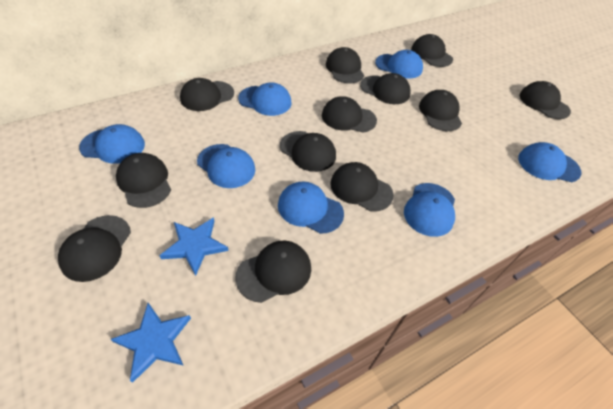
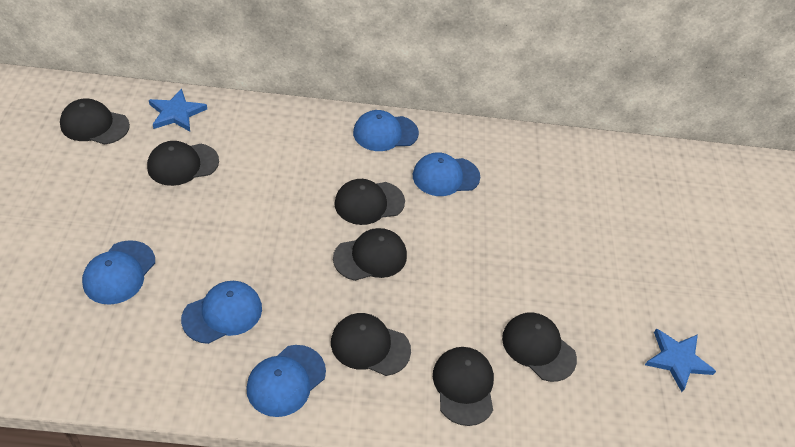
black cap: [58,215,131,282] [116,153,171,208] [180,78,234,111] [235,241,311,303] [280,131,336,172] [322,96,377,133] [326,47,364,83] [330,162,393,212] [360,73,411,104] [411,34,453,67] [419,90,462,131] [520,81,571,119] = 12 -> [60,99,130,145] [147,141,219,186] [331,313,411,376] [333,228,407,281] [334,179,405,225] [433,347,494,426] [502,312,577,382] = 7
blue cap: [79,124,145,164] [197,144,255,188] [238,82,292,116] [278,181,344,234] [375,50,423,78] [404,183,455,237] [518,142,581,182] = 7 -> [82,240,155,305] [181,281,262,344] [246,345,326,417] [353,110,419,151] [413,152,481,196] = 5

